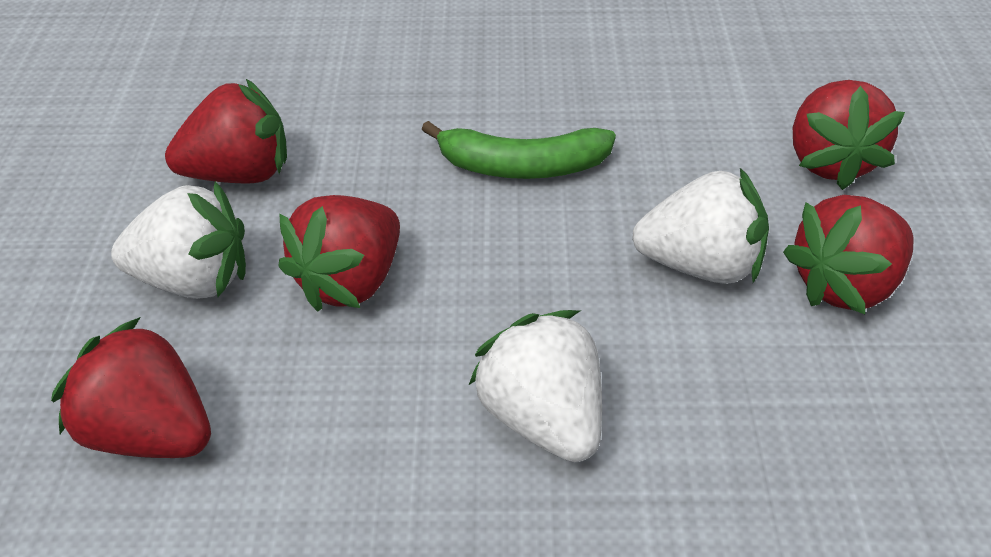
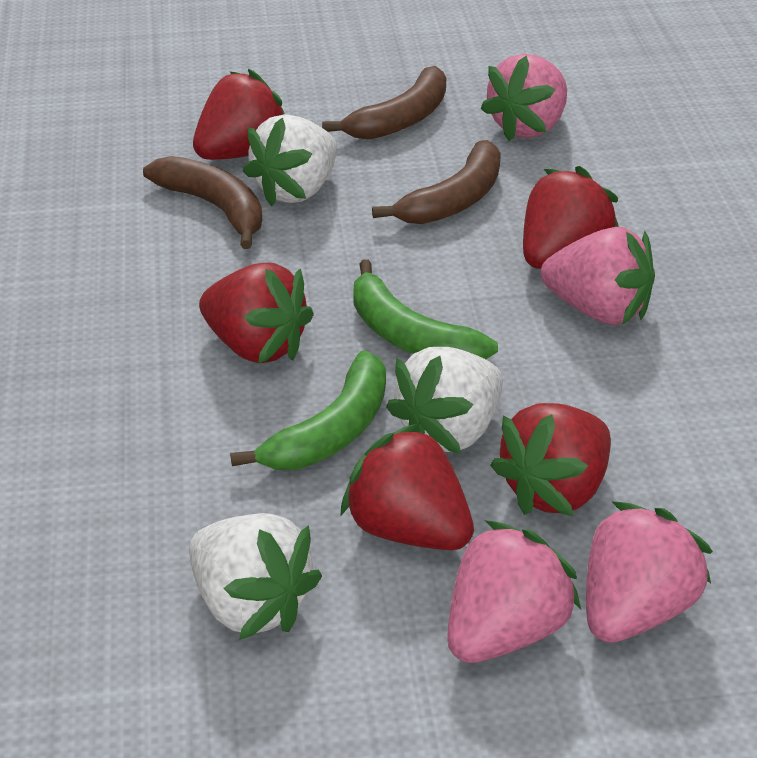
brown banana: none = 0 -> [143,156,262,249] [322,66,446,140] [372,140,501,224] = 3
green banana: [422,121,616,179] = 1 -> [230,350,386,470] [353,259,498,359] = 2
pink strawberry: none = 0 -> [447,520,581,663] [480,54,567,141] [541,227,655,325] [586,502,713,643] = 4

